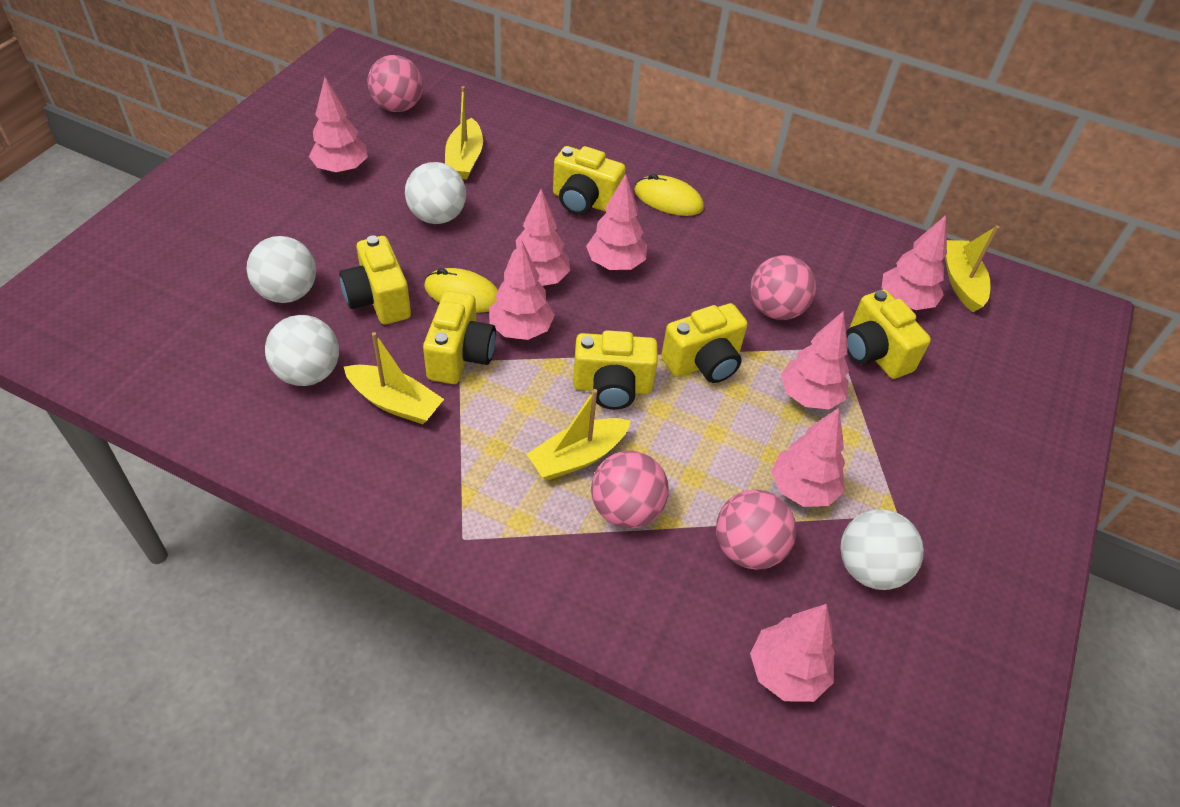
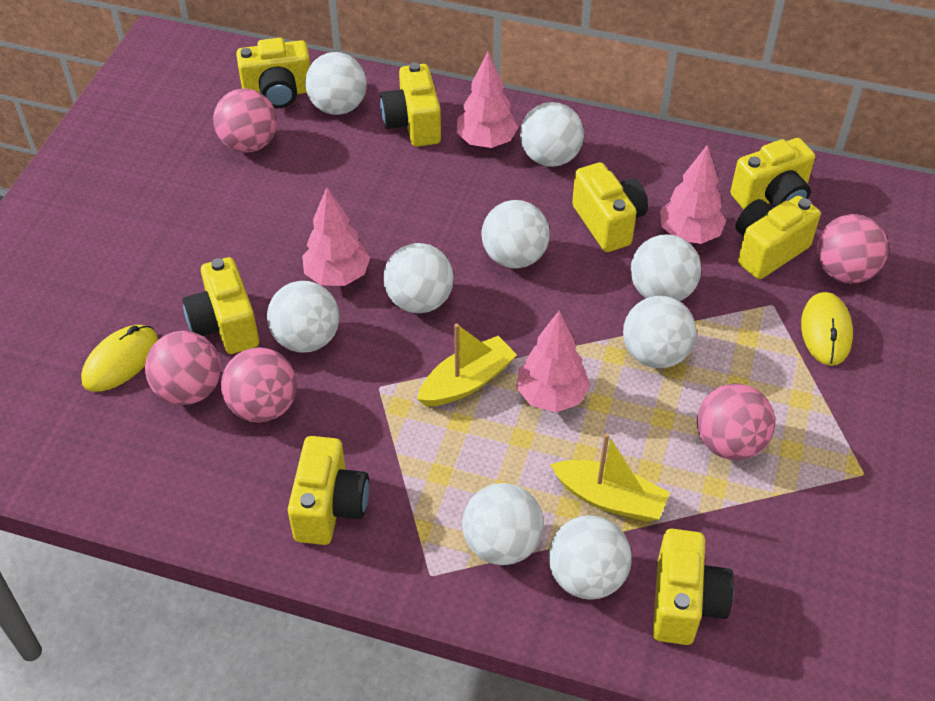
pink ball: [368,55,423,112] [591,451,669,528] [716,490,796,570] [750,255,816,320] = 4 -> [145,331,221,405] [213,88,277,153] [221,347,297,423] [697,384,775,460] [817,214,889,283] = 5
pink tree: [309,77,368,174] [489,240,555,340] [507,189,570,286] [586,174,647,270] [750,604,835,702] [771,408,845,507] [781,311,849,409] [882,215,947,310] = 8 -> [302,187,370,286] [457,52,518,148] [517,310,590,412] [660,144,727,244] = 4
white ball: [247,236,316,303] [265,315,339,386] [405,162,466,224] [840,509,924,590] = 4 -> [267,281,340,352] [305,52,367,115] [383,243,454,313] [462,483,544,565] [482,200,550,268] [520,102,584,167] [549,515,632,600] [623,296,697,368] [631,234,701,302] = 9
yellow boat: [344,332,444,424] [445,86,483,180] [527,389,631,480] [945,225,999,312] = 4 -> [417,323,517,406] [550,433,670,522] = 2
yellow camera: [339,235,411,324] [423,291,496,384] [553,146,626,215] [573,330,658,410] [661,303,748,383] [846,289,931,379] = 6 -> [182,257,259,354] [236,38,310,108] [288,436,369,545] [380,62,441,147] [572,162,648,252] [653,529,734,645] [731,138,815,209] [736,196,821,279] = 8

